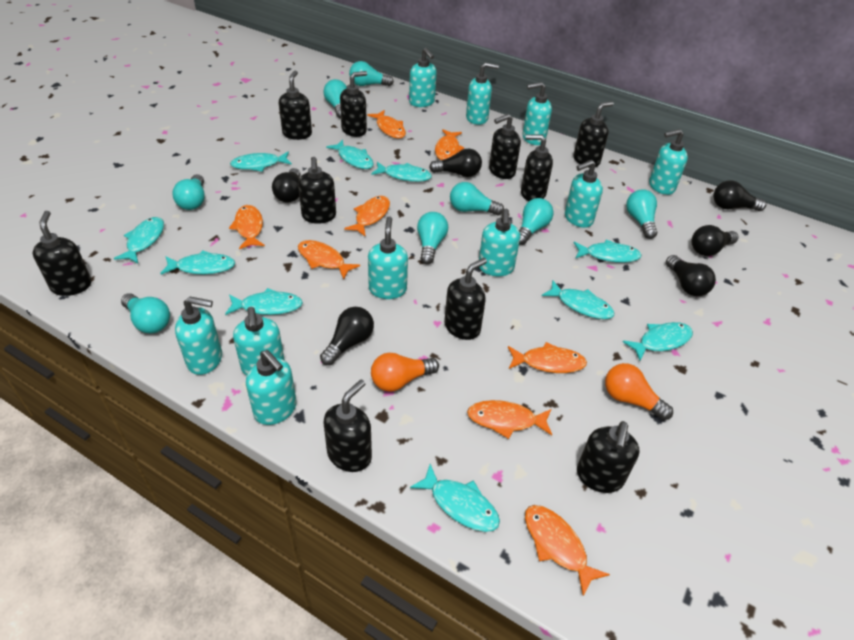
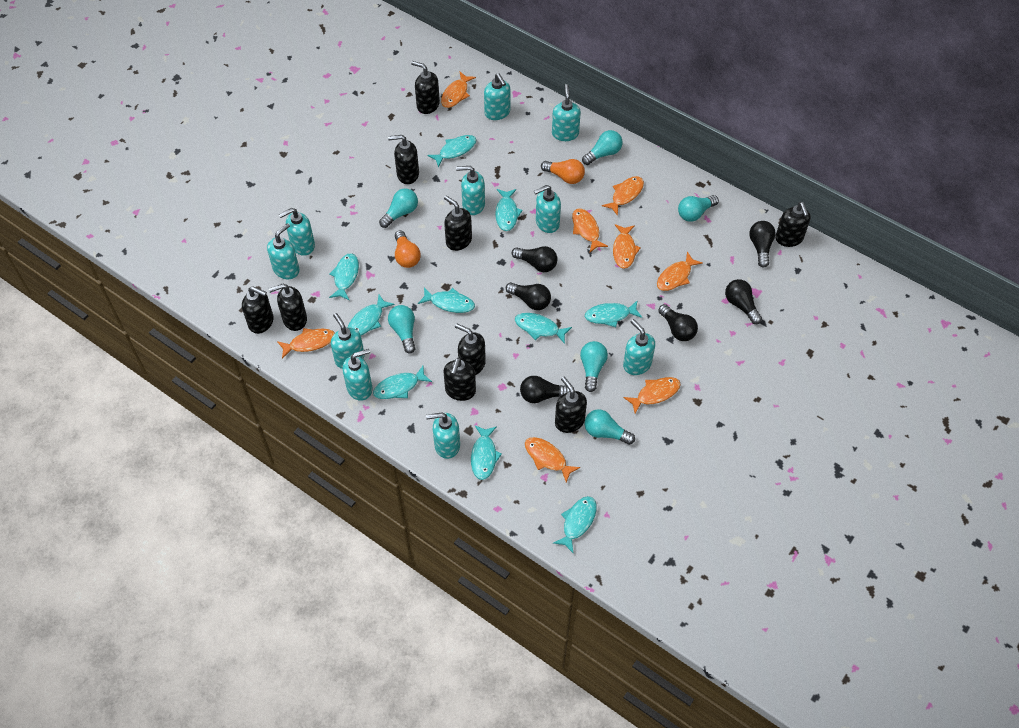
black soap dispenser: [33,211,92,296] [279,70,312,140] [298,157,336,224] [324,380,372,472] [340,71,367,137] [444,258,487,340] [489,114,521,179] [521,134,553,201] [573,101,614,168] [577,421,639,493] = 10 -> [242,286,274,334] [268,284,307,331] [388,135,419,184] [411,61,440,114] [443,358,476,401] [444,196,472,251] [455,323,486,375] [555,377,587,433] [775,202,811,247] = 9
turquoise light bulb: [121,293,170,333] [172,174,205,210] [323,79,347,119] [349,61,394,86] [417,212,448,264] [450,182,504,215] [519,198,554,245] [626,190,657,239] = 8 -> [379,188,418,228] [388,305,416,354] [580,341,608,392] [582,130,623,165] [585,409,635,445] [678,195,719,222] = 6

